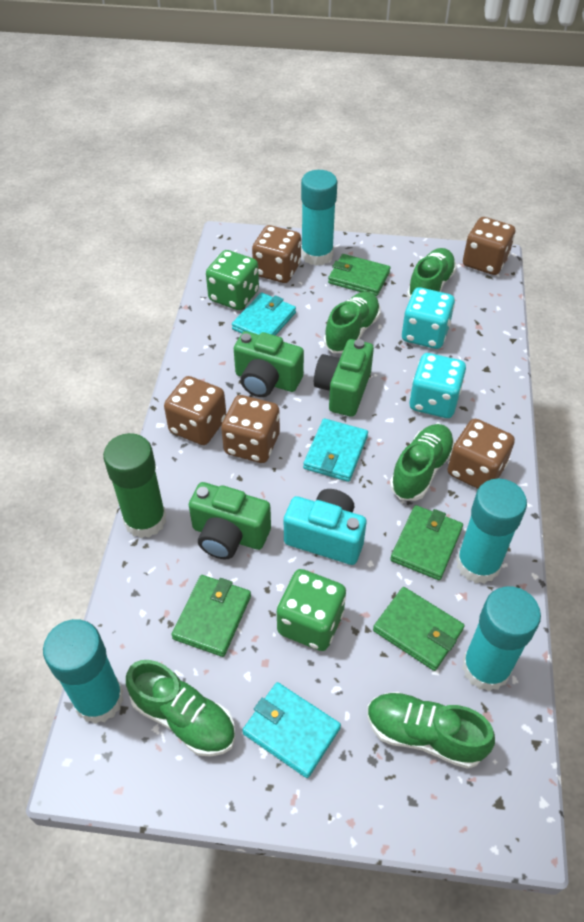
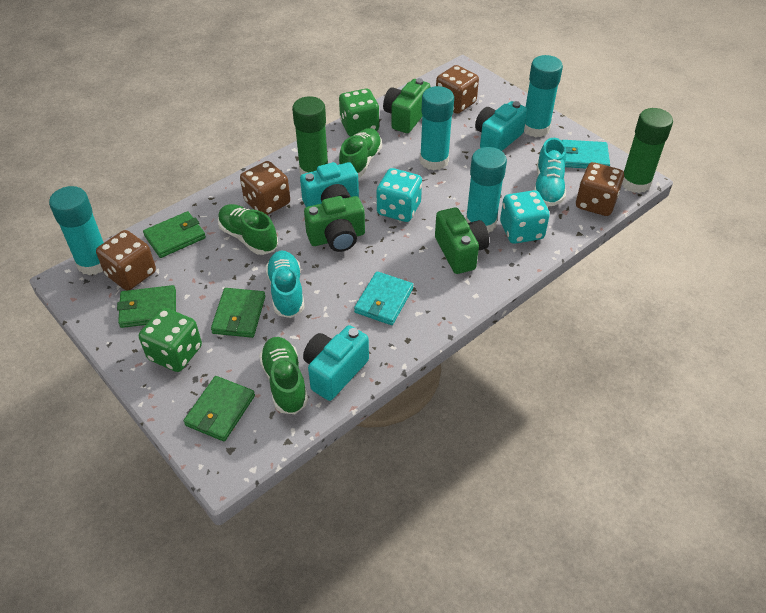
brown dice: [164,376,226,445] [221,395,280,463] [252,225,301,283] [447,419,515,489] [463,217,515,275] = 5 -> [96,230,156,290] [240,161,290,215] [436,65,479,114] [576,162,624,216] = 4
green glue stick: [103,433,166,538] = 1 -> [292,96,329,175] [622,108,673,193] = 2
green shoe: [126,660,235,757] [324,292,381,353] [367,692,495,769] [390,424,454,501] [407,248,457,300] = 5 -> [218,204,278,255] [259,337,308,414] [339,128,382,178] = 3
turquoise camera: [284,489,366,565] = 1 -> [300,162,359,207] [303,325,369,401] [475,101,527,151] = 3
turquoise shoe: none = 0 -> [266,251,305,318] [534,138,566,207] = 2
turquoise wallet: [232,292,296,336] [243,682,341,778] [303,418,368,482] = 3 -> [354,271,413,325] [562,140,610,168] = 2

